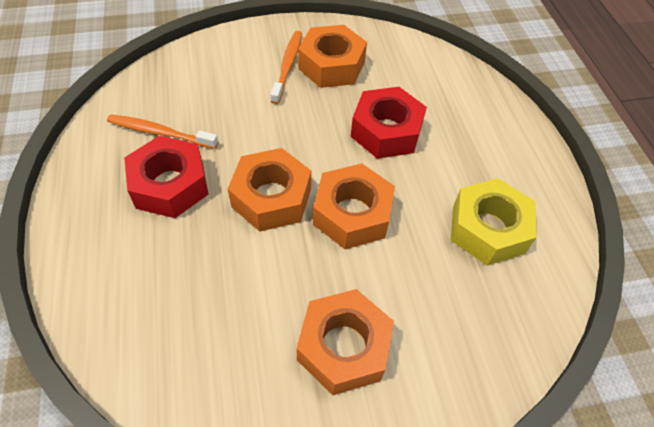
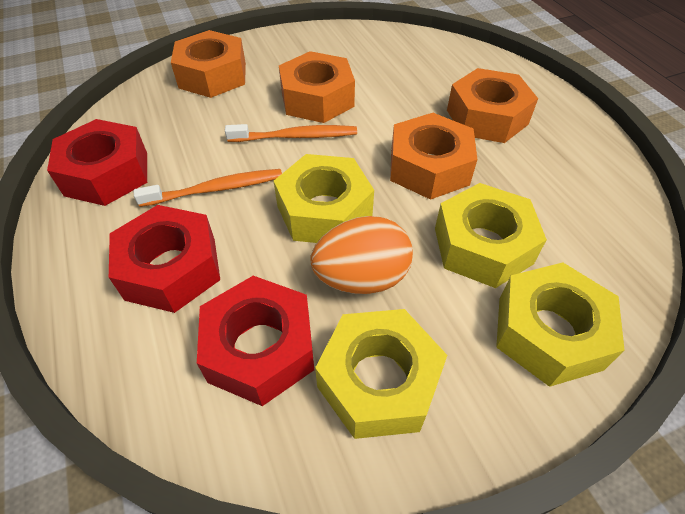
orange egg: none = 0 -> [310,216,413,294] = 1
red nut: [124,136,209,218] [351,87,427,159] = 2 -> [47,119,147,206] [109,205,220,313] [197,276,314,406] = 3
yellow nut: [451,178,537,266] = 1 -> [274,154,374,243] [315,309,447,439] [435,183,547,288] [496,263,625,387] = 4

